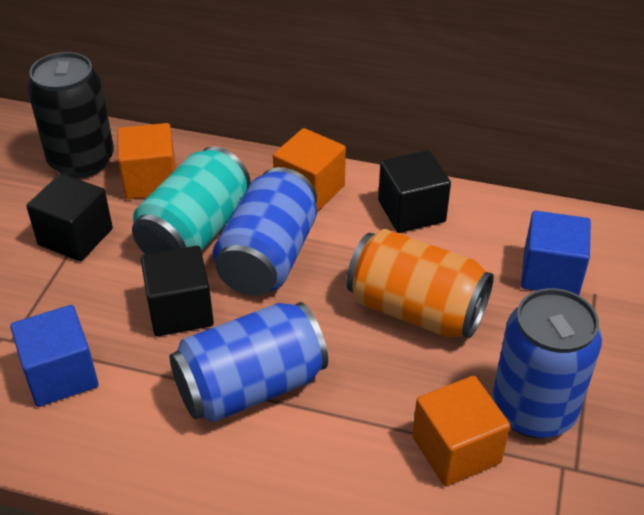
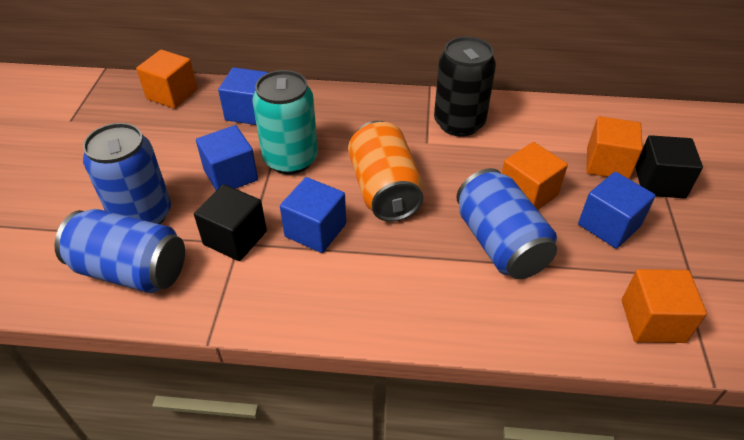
black cube: [26,173,113,261] [140,246,214,336] [378,150,451,233] = 3 -> [194,184,267,261] [635,135,703,198] = 2
blue cube: [10,305,99,407] [521,211,591,295] = 2 -> [196,125,258,191] [218,67,268,125] [280,177,346,253] [578,172,656,249] = 4
orange cube: [117,123,176,199] [273,128,346,212] [412,376,510,487] = 3 -> [136,50,197,109] [502,142,568,210] [586,116,643,179] [622,269,707,343] = 4

